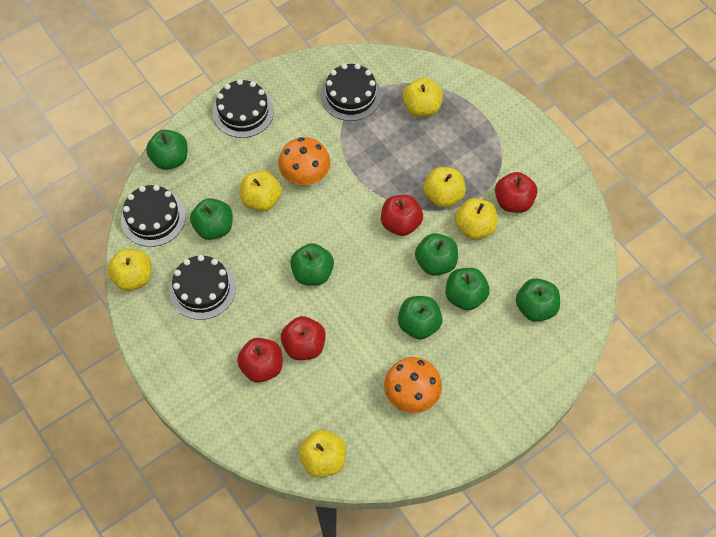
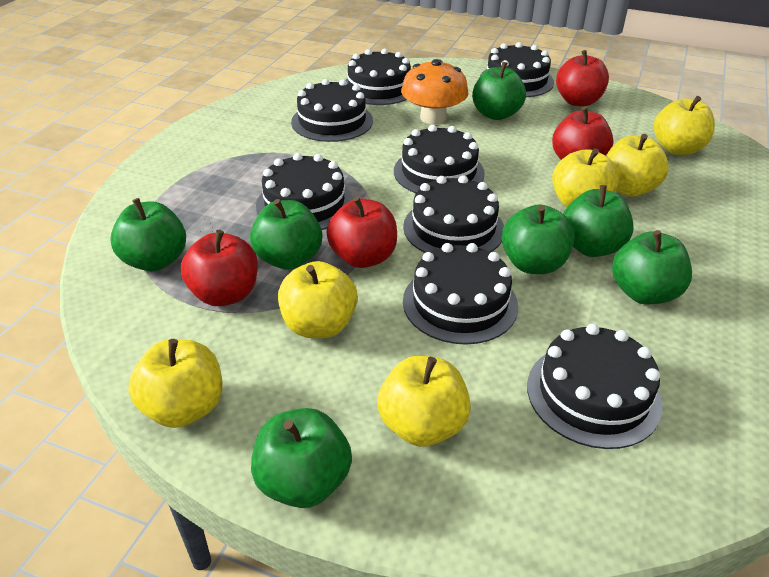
black cake: [121,185,186,247] [169,255,236,320] [213,79,274,138] [321,63,381,121] = 4 -> [256,153,353,230] [291,79,373,142] [346,48,411,105] [394,125,485,193] [403,175,504,253] [403,243,518,345] [480,42,554,97] [527,324,663,449] = 8
orange mushroom: [278,137,330,185] [384,357,442,413] = 2 -> [401,59,469,125] = 1

